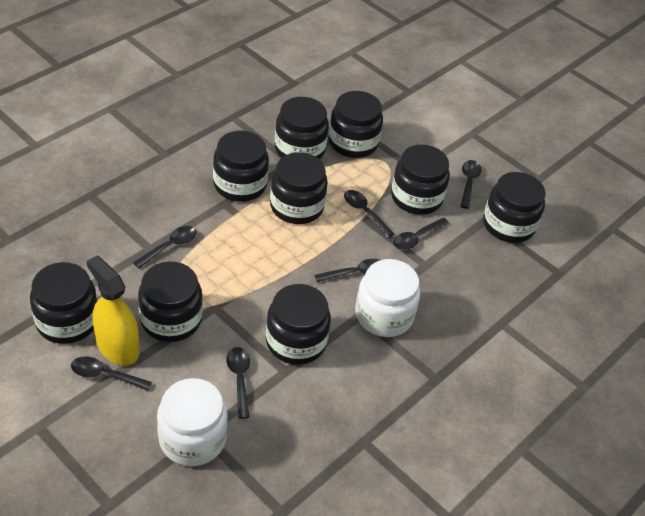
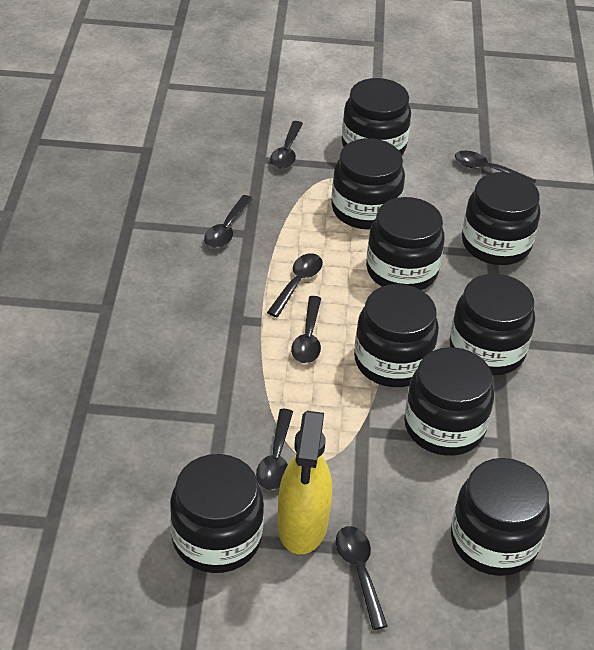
white jar: [157,378,228,466] [355,259,420,337] = 2 -> none = 0

